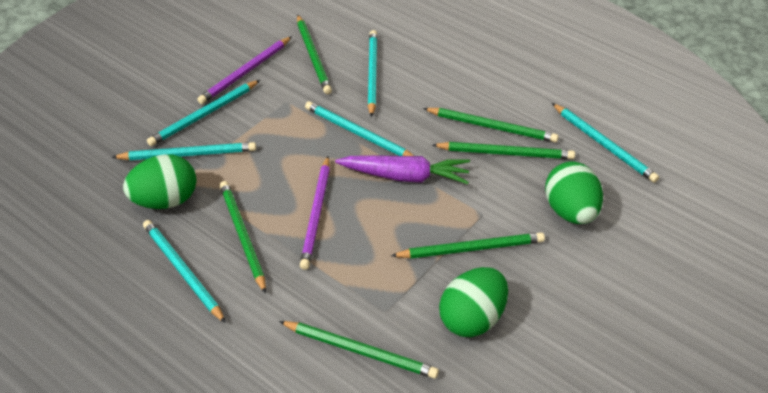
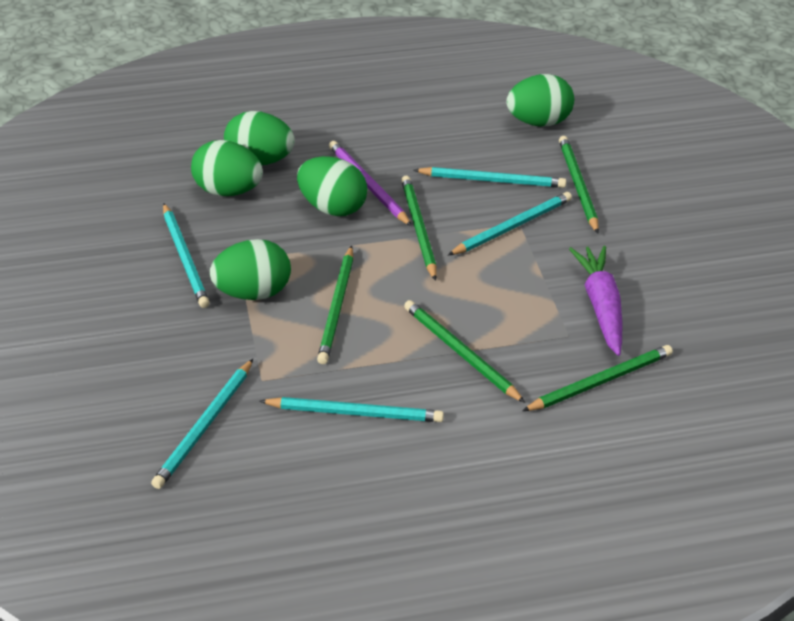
green egg: [123,155,196,209] [439,267,508,337] [545,161,603,224] = 3 -> [191,140,263,196] [210,239,291,300] [224,111,295,165] [297,156,367,216] [506,74,574,127] = 5
green pencil: [220,181,266,294] [279,321,439,379] [297,15,332,94] [391,233,545,259] [423,108,559,142] [432,142,575,159] = 6 -> [317,246,353,364] [401,176,437,281] [404,300,525,403] [522,345,673,411] [559,136,599,233] = 5
purple pencil: [197,36,292,104] [300,156,330,270] = 2 -> [329,141,412,226] = 1
turquoise pencil: [112,142,256,160] [143,220,226,323] [147,80,260,146] [305,101,414,156] [368,30,377,117] [552,103,659,183] = 6 -> [151,359,253,489] [163,204,210,308] [260,397,444,422] [414,167,566,188] [448,192,572,255] = 5

